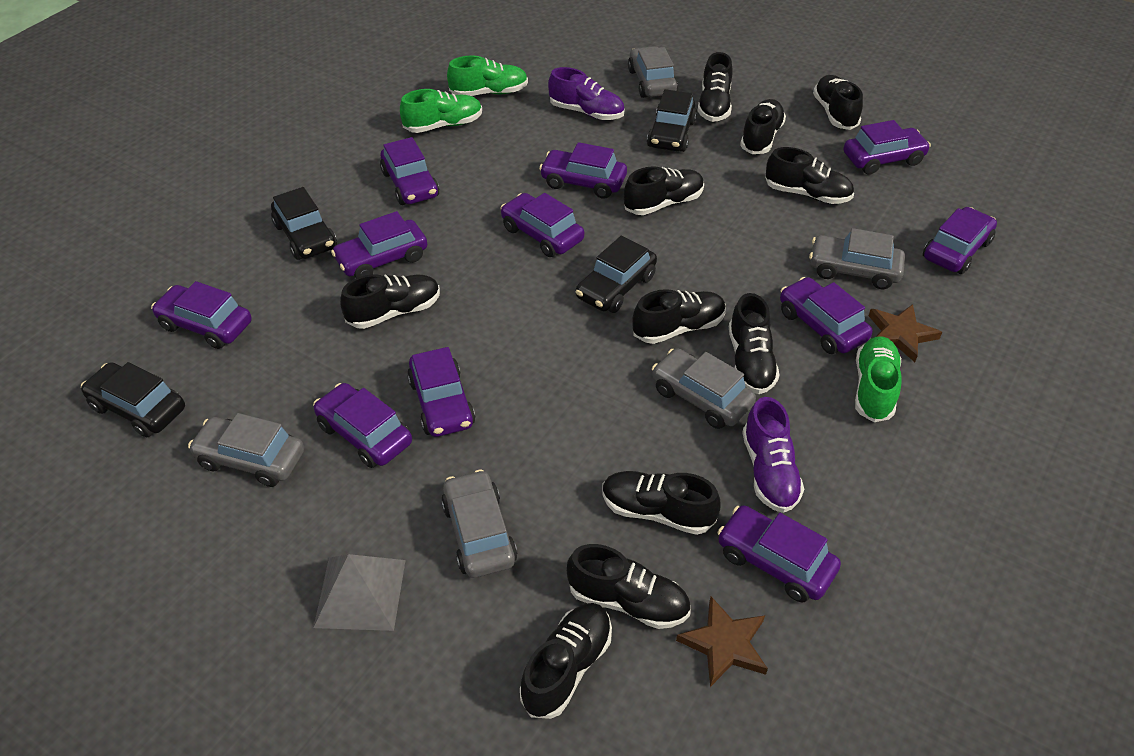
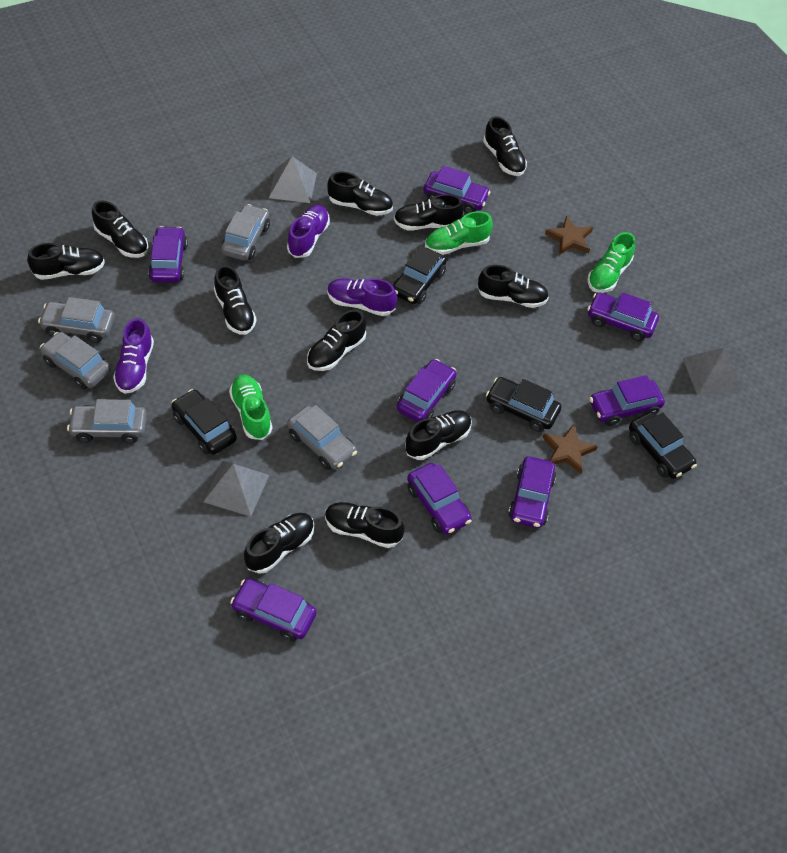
grey pyramid: [313,554,405,631] = 1 -> [203,461,269,517] [269,156,317,203] [683,347,741,395] = 3
purple car: [151,281,251,349] [313,383,412,468] [331,211,427,278] [380,137,439,205] [407,347,475,437] [500,193,584,257] [539,142,627,199] [717,505,841,602] [780,277,873,354] [843,120,931,175] [923,207,997,274] = 11 -> [148,226,188,283] [230,579,317,642] [397,359,456,422] [407,463,472,535] [423,166,490,214] [508,456,556,528] [587,292,659,341] [589,375,665,426] = 8
purple shoe: [548,67,625,120] [742,397,804,513] = 2 -> [113,318,154,394] [287,205,330,258] [327,278,397,316] = 3

